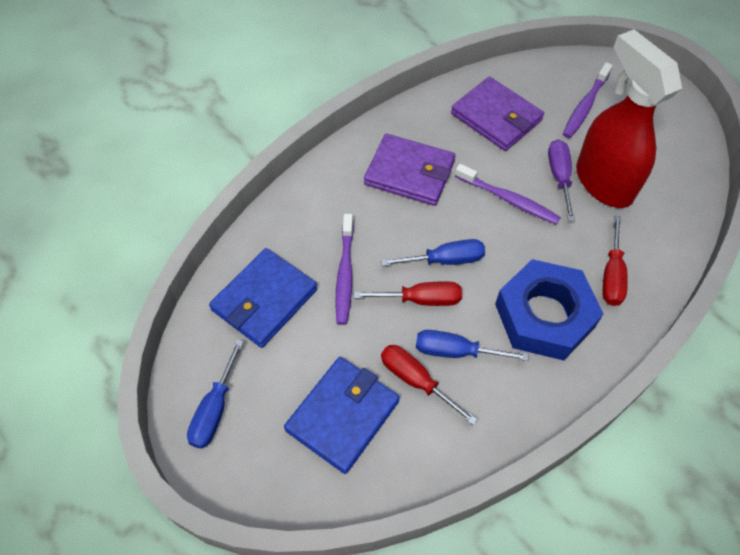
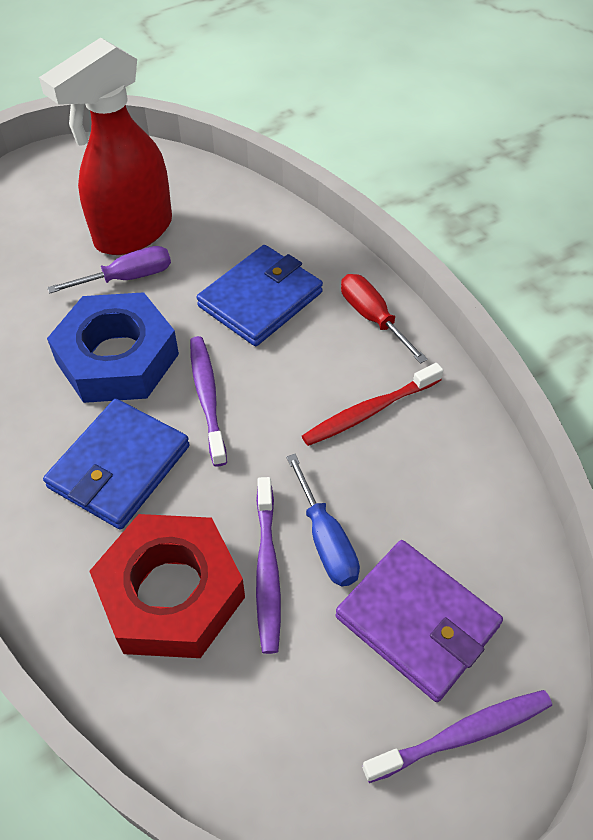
blue screwdriver: [187,339,244,449] [381,239,485,266] [416,330,529,361] = 3 -> [286,454,360,586] = 1
purple wallet: [364,134,455,206] [451,77,544,151] = 2 -> [335,540,503,702] = 1
red nut: none = 0 -> [89,514,245,658] = 1
red screwdriver: [354,281,462,306] [381,345,478,425] [602,215,628,306] = 3 -> [341,274,427,363] = 1
red toothbrush: none = 0 -> [302,363,443,446] = 1

